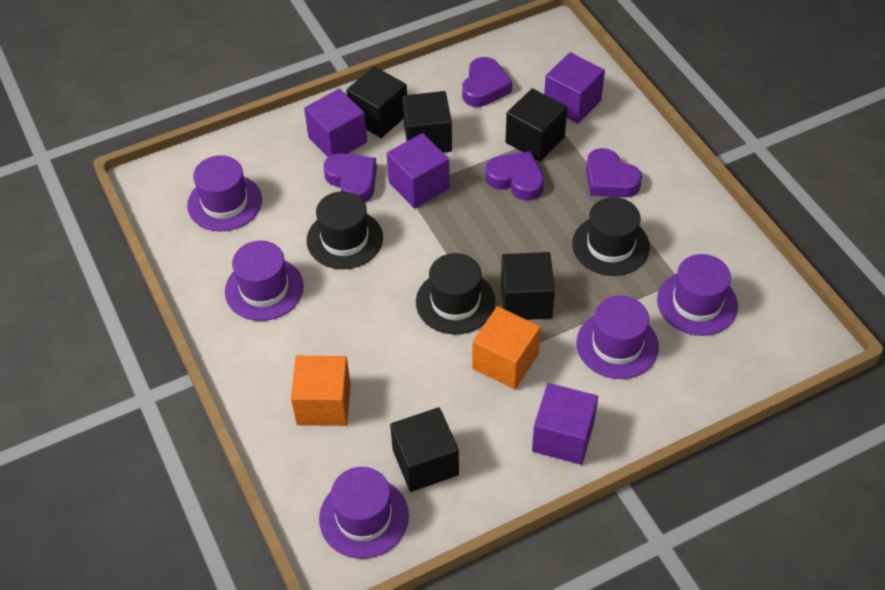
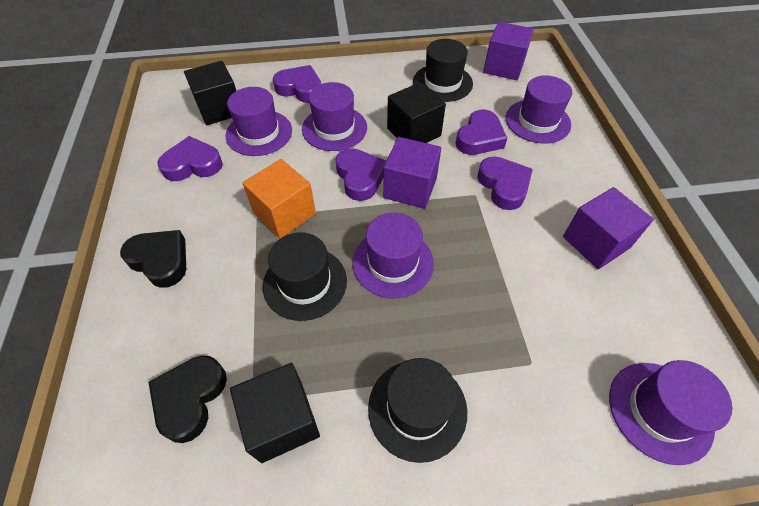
black cube: [346,66,407,138] [390,407,459,492] [402,91,452,153] [501,252,555,320] [506,88,567,161] = 5 -> [184,61,236,125] [230,363,320,463] [387,82,446,143] = 3
black heart: none = 0 -> [120,230,186,288] [148,356,227,443] = 2
orange cube: [291,356,351,426] [472,306,541,389] = 2 -> [242,159,316,239] = 1
purple cube: [304,89,367,157] [387,133,450,208] [532,383,598,465] [544,52,605,124] = 4 -> [383,137,441,209] [483,22,534,80] [563,187,654,269] = 3
purple heart: [324,153,377,202] [462,57,512,107] [485,151,544,201] [586,148,642,198] = 4 -> [157,136,223,181] [273,65,321,103] [335,148,386,201] [456,110,507,155] [477,156,533,210] = 5

